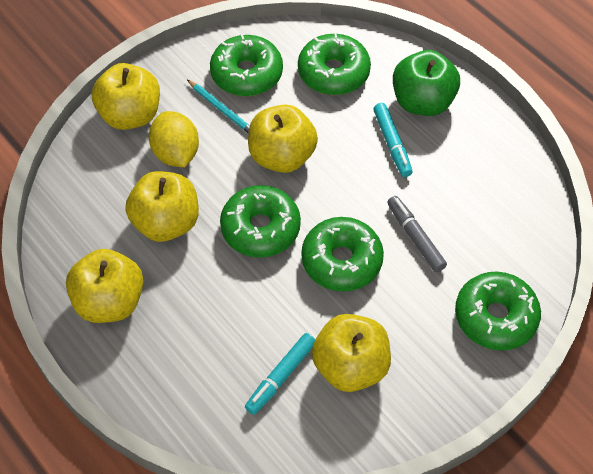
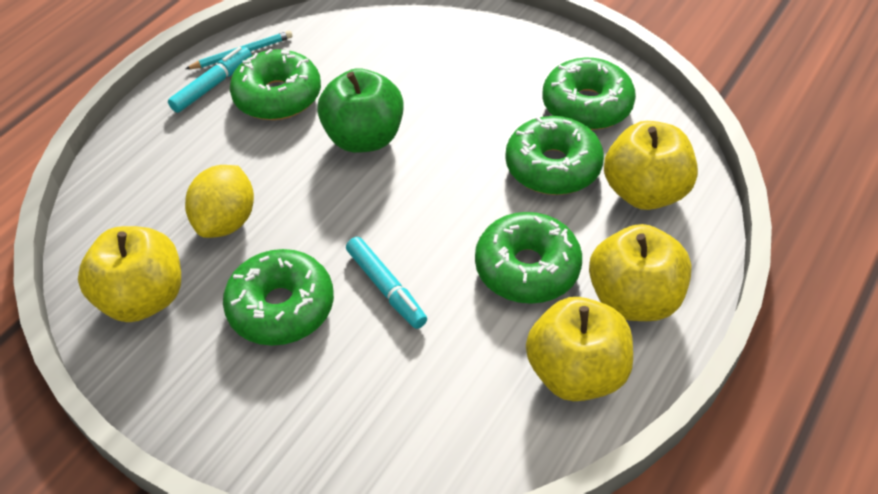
grey marker: [387,196,447,272] = 1 -> none = 0
yellow apple: [66,249,143,323] [91,63,160,130] [125,171,199,242] [248,105,318,173] [312,314,391,392] = 5 -> [78,226,181,322] [526,297,633,401] [589,224,692,321] [604,121,698,210] = 4

